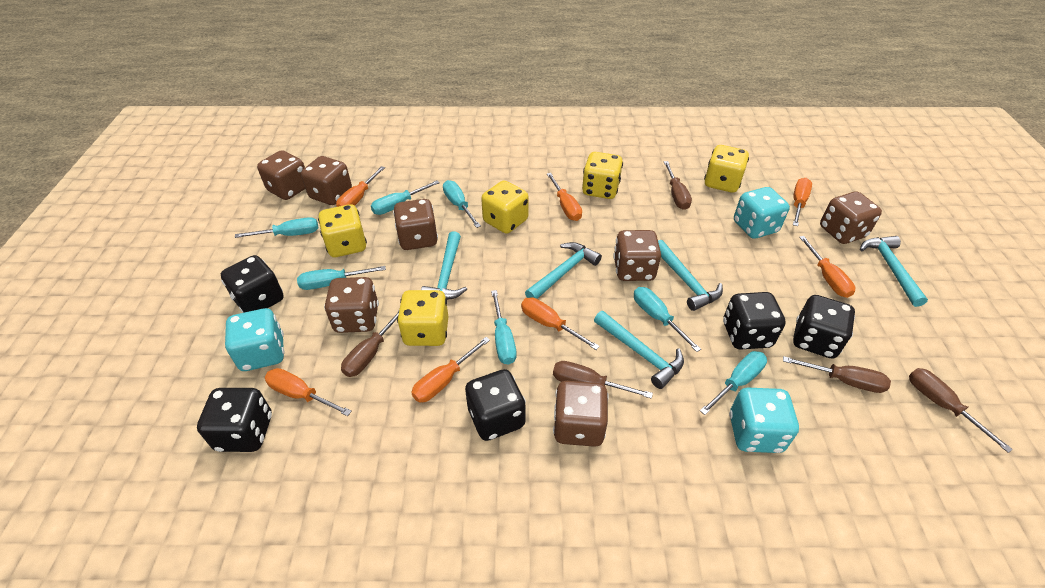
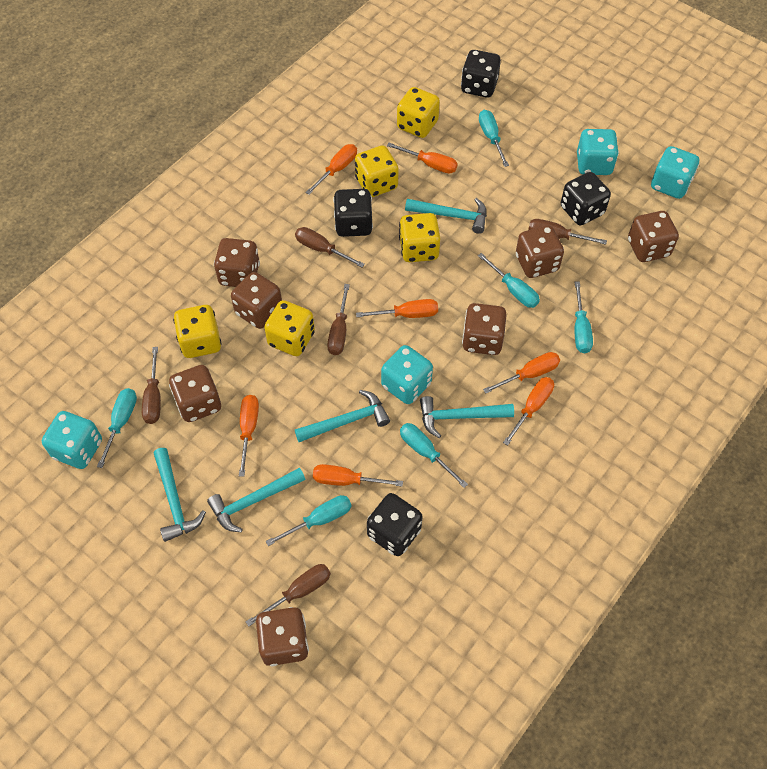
black dice: [197,388,272,452] [221,255,284,313] [465,369,526,441] [723,292,786,350] [793,295,855,359] = 5 -> [333,189,373,237] [367,493,423,556] [461,50,501,98] [561,172,611,225] = 4
turquoise dice: [225,308,284,371] [729,387,799,453] [734,187,790,239] = 3 -> [42,411,102,469] [381,345,433,404] [577,129,619,175] [651,146,699,199] = 4
turquoise screwdriver: [235,217,318,238] [297,266,386,290] [371,181,440,215] [443,180,481,228] [491,290,516,365] [634,287,701,352] [700,351,767,415] = 7 -> [97,388,137,468] [266,495,351,546] [400,423,468,488] [478,253,540,308] [479,110,509,167] [574,282,593,353] = 6

